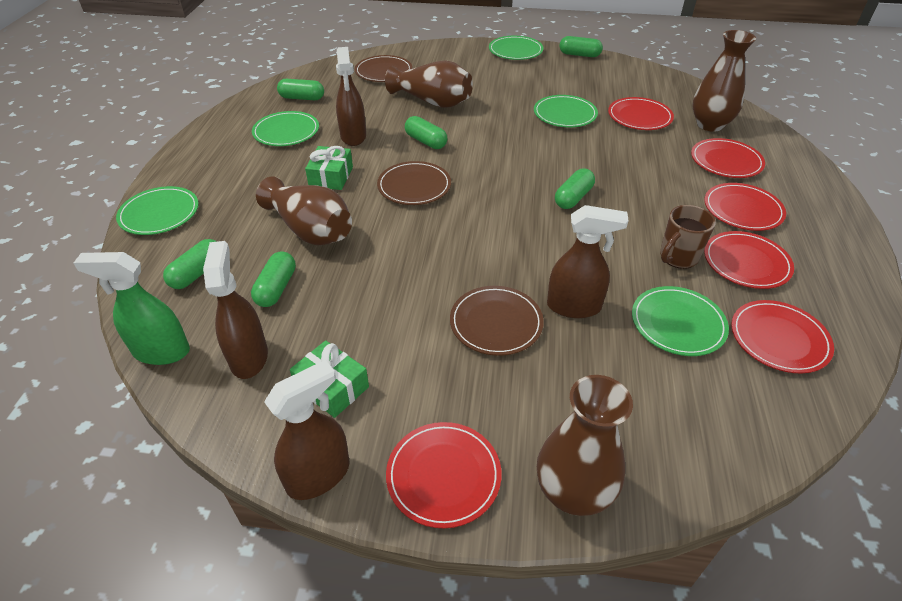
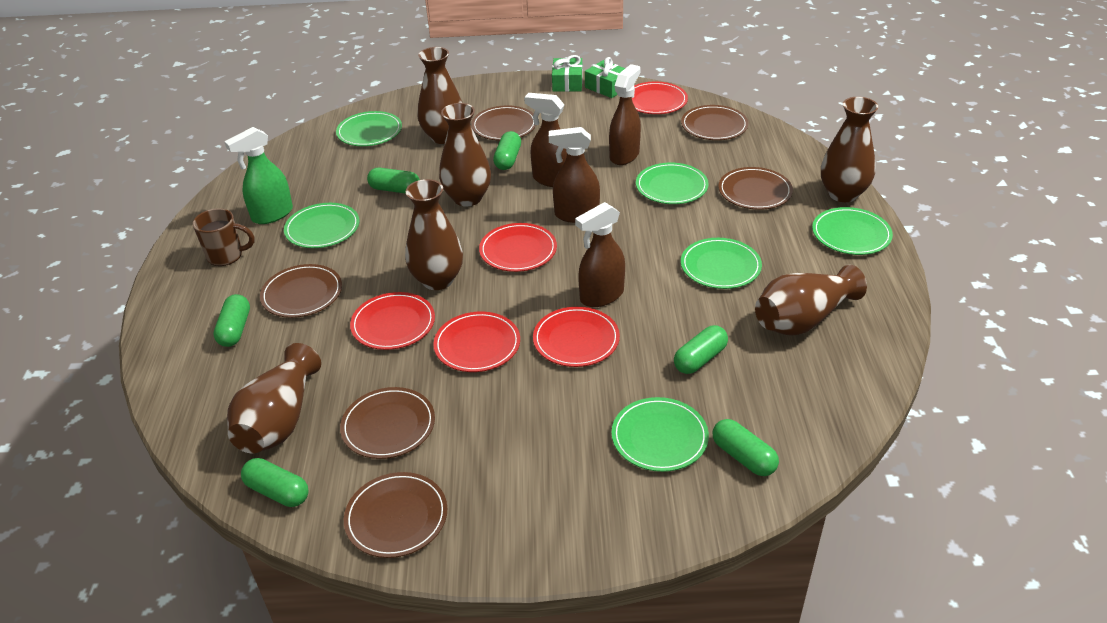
brown plate: [355,55,412,82] [377,161,451,205] [450,286,544,356] = 3 -> [260,264,342,318] [340,387,435,459] [344,472,447,558] [471,105,536,140] [681,105,749,140] [718,167,793,210] = 6
brown vase: [256,177,352,245] [385,60,473,108] [537,375,633,516] [692,30,756,132] = 4 -> [227,343,321,454] [405,179,463,290] [418,47,462,144] [439,103,491,207] [755,264,867,336] [821,97,878,202] = 6
green plate: [116,186,199,235] [252,111,319,146] [489,36,544,60] [534,95,598,127] [632,286,729,356] = 5 -> [284,203,359,248] [336,111,402,146] [612,397,709,472] [636,163,709,204] [681,238,762,289] [812,207,893,255] = 6
red plate: [386,422,501,528] [608,97,674,130] [691,138,765,178] [704,183,786,231] [704,231,794,289] [731,300,834,373] = 6 -> [350,292,435,350] [433,312,520,372] [479,223,557,272] [533,307,620,367] [632,82,688,114] = 5

